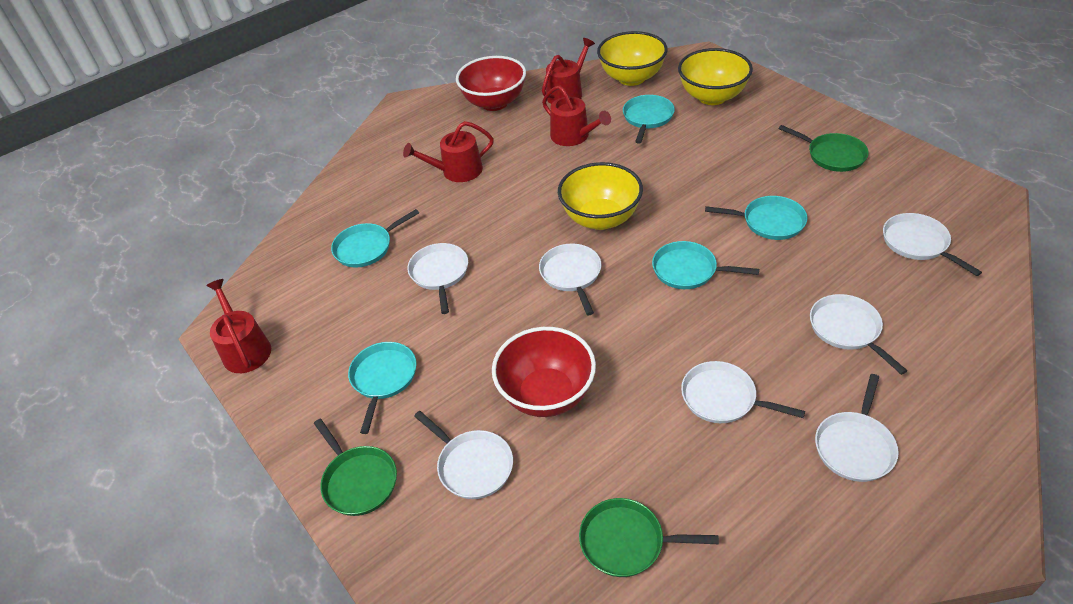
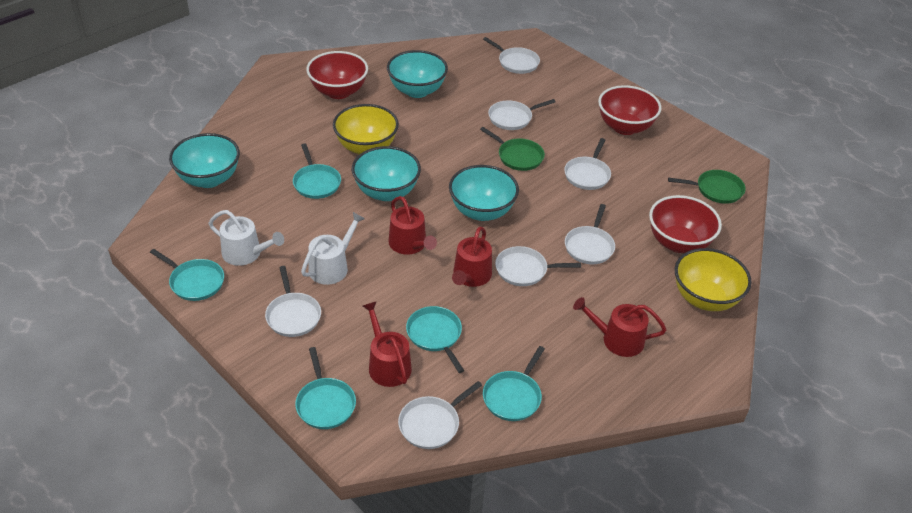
green pan: [314,419,397,516] [579,498,719,577] [779,125,869,172] = 3 -> [480,127,545,171] [668,170,746,204] = 2
red bowl: [456,56,526,111] [492,327,596,417] = 2 -> [306,51,368,99] [598,85,661,135] [649,195,722,253] = 3
turquoise bowl: none = 0 -> [169,133,240,188] [352,146,421,201] [387,50,448,98] [449,165,519,221] = 4
white watering can: none = 0 -> [209,210,284,266] [301,212,365,285] = 2
yellow bowl: [558,162,643,230] [597,31,668,86] [678,48,753,105] = 3 -> [333,104,399,154] [675,248,752,311] = 2

